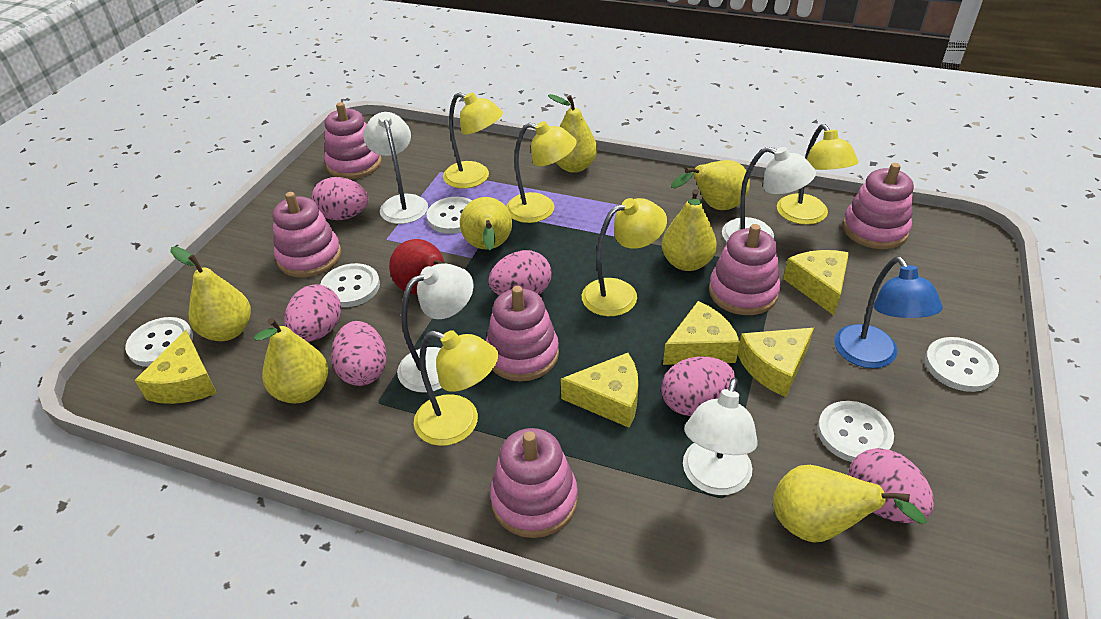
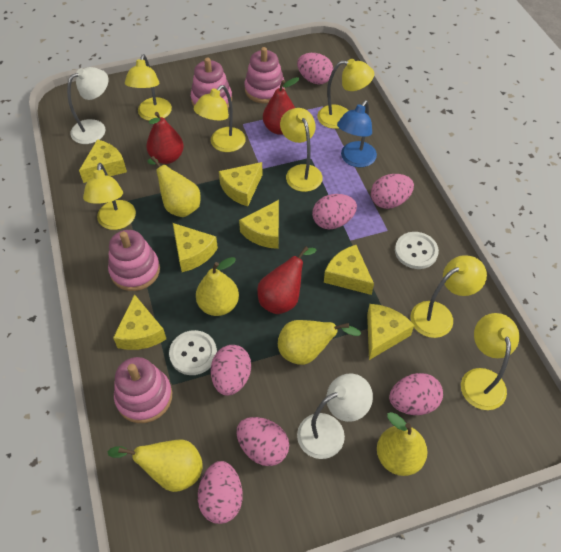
pink egg: [284,284,341,342] [311,177,368,220] [331,321,387,386] [488,250,551,295] [661,357,735,416] [848,448,934,523] = 6 -> [198,461,243,524] [211,345,251,396] [236,417,289,466] [297,53,334,85] [312,194,357,229] [371,174,414,209] [389,373,443,415] = 7
pink stacking toy: [272,192,341,277] [324,102,382,179] [486,286,559,381] [490,428,578,538] [709,224,781,315] [842,163,914,249] = 6 -> [108,230,160,291] [114,357,172,423] [191,58,232,108] [244,47,285,104] = 4
red pear: [389,239,444,295] = 1 -> [146,112,184,164] [257,246,317,314] [263,77,299,135] = 3
white button: [125,317,193,367] [320,263,380,307] [426,197,473,234] [817,401,894,462] [925,337,999,392] = 5 -> [169,330,217,375] [395,232,439,269] = 2
white lamp: [363,112,428,224] [397,263,474,392] [683,378,758,495] [722,147,816,242] = 4 -> [67,67,108,144] [297,373,373,459] = 2
yellow cheese: [135,330,217,404] [561,353,638,428] [663,301,740,365] [738,328,814,397] [783,250,849,315] = 5 -> [79,139,127,183] [113,294,166,350] [173,223,218,272] [219,162,263,207] [239,200,279,249] [324,245,374,295] [367,304,414,360] = 7
yellow lamp: [414,330,498,446] [443,92,503,189] [506,121,577,223] [582,198,667,316] [777,124,858,225] = 5 -> [83,163,136,230] [125,54,172,121] [194,85,246,152] [280,108,323,192] [317,59,374,129] [411,255,487,338] [461,313,520,410] = 7
yellow pear: [170,246,251,341] [254,318,328,403] [460,197,512,250] [548,94,597,173] [661,189,717,271] [671,160,750,210] [773,465,927,543] = 7 -> [108,440,203,492] [148,156,201,217] [196,257,239,316] [278,320,361,365] [377,412,427,476] = 5

